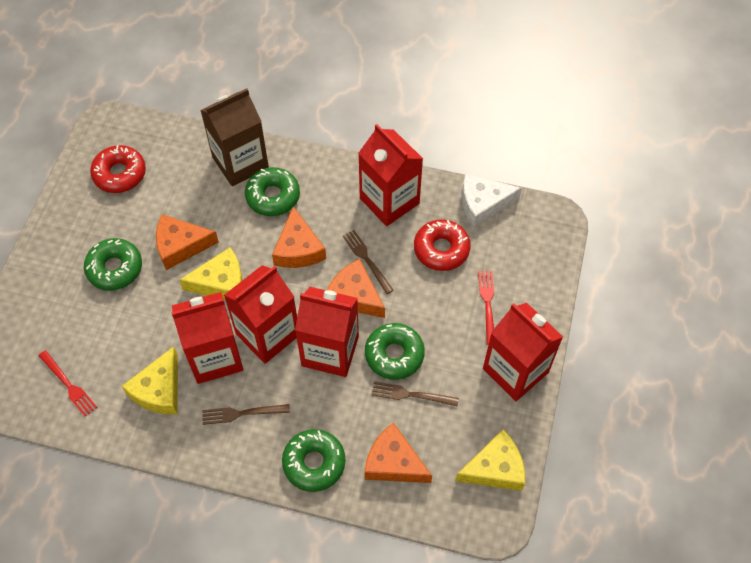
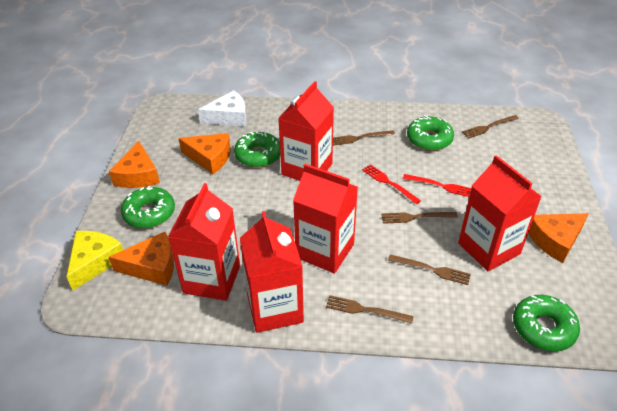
brown carton: [200,88,269,186] = 1 -> none = 0
brown fork: [202,404,290,425] [343,230,393,294] [372,381,459,406] = 3 -> [326,295,414,324] [333,130,395,146] [381,212,458,224] [388,255,471,285] [462,115,519,139] = 5
red donut: [90,145,146,193] [414,219,471,271] = 2 -> none = 0
yellow cheese: [122,346,178,414] [180,247,243,300] [456,429,525,491] = 3 -> [66,231,123,290] = 1

